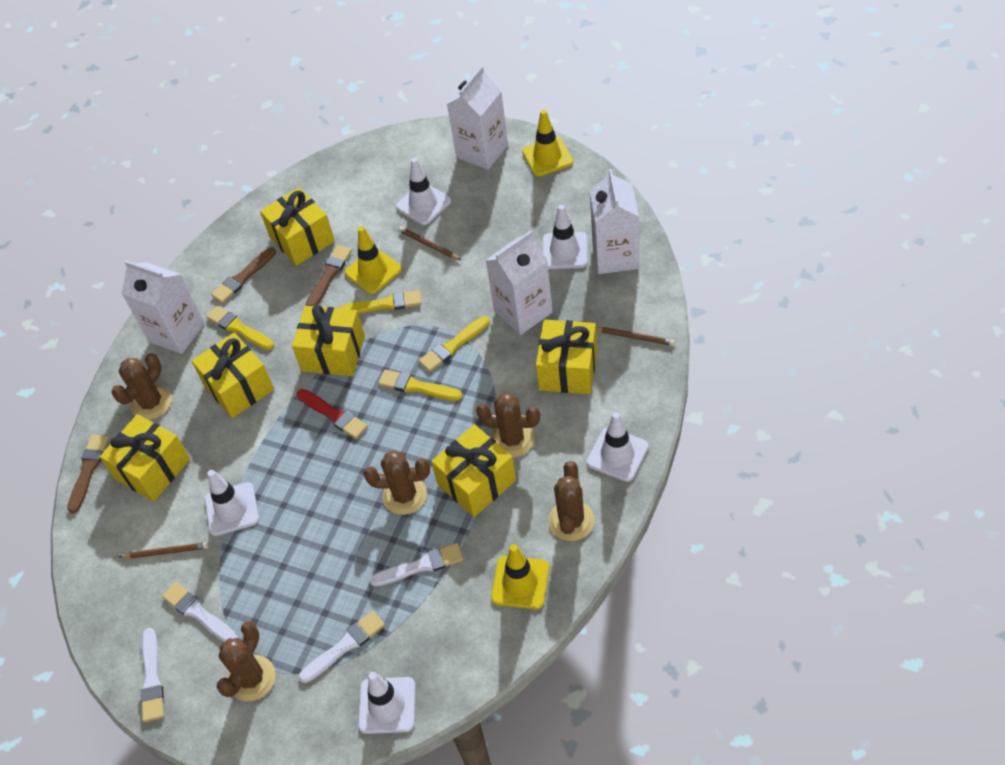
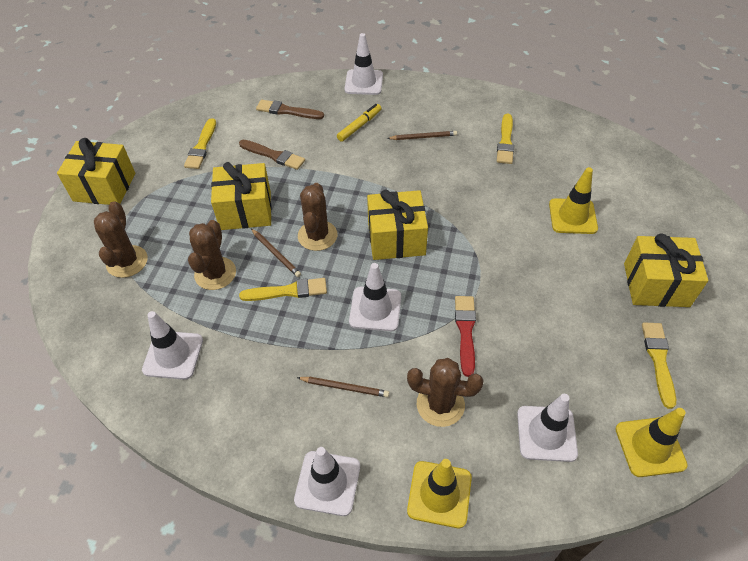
brown brush: [67,435,109,514] [211,247,276,303] [306,245,352,306] = 3 -> [239,140,305,170] [256,100,324,119] = 2
brown cactus: [111,353,172,420] [217,621,276,701] [364,450,430,515] [476,393,540,458] [548,461,595,541] = 5 -> [94,201,148,278] [188,220,236,290] [298,183,337,251] [407,358,484,427] = 4
white brush: [140,628,164,722] [162,582,238,642] [299,611,385,683] [369,543,463,587] = 4 -> none = 0
white carton: [122,260,204,354] [447,66,508,170] [485,230,553,335] [589,169,639,274] = 4 -> none = 0
yellow gift: [100,414,190,502] [192,333,274,418] [260,187,335,266] [292,305,365,376] [431,424,516,517] [536,320,597,394] = 6 -> [57,138,136,205] [211,162,272,230] [367,190,428,260] [624,233,709,307] = 4
yellow marker: none = 0 -> [337,104,382,142] = 1

